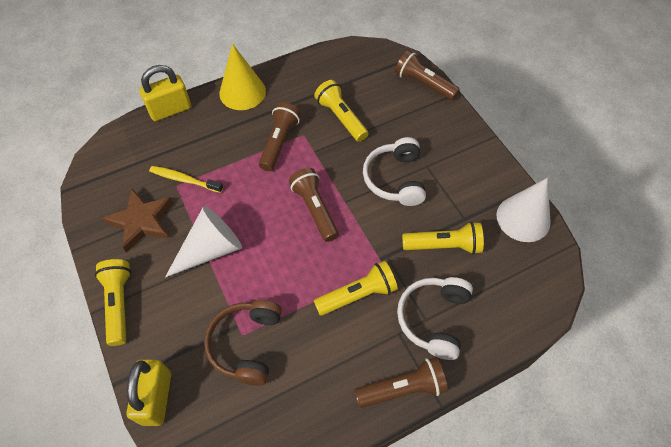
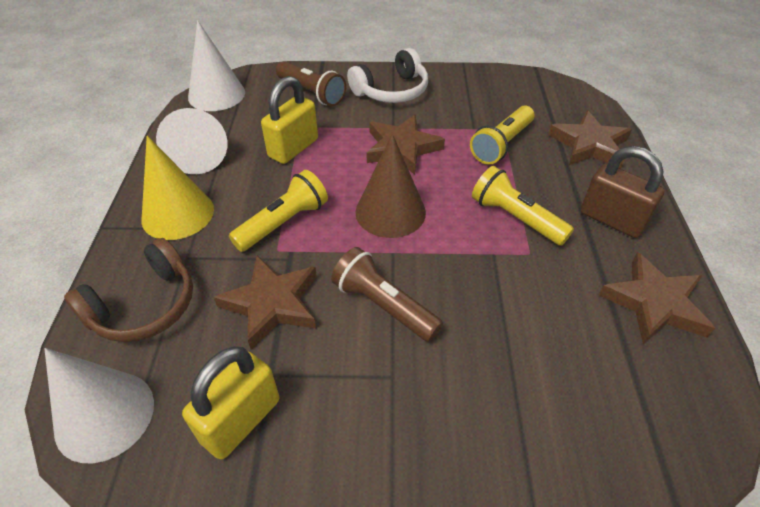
brown cone: none = 0 -> [355,134,426,238] = 1
brown flashlight: [259,102,301,171] [289,168,339,242] [354,357,448,408] [395,50,460,100] = 4 -> [276,61,346,106] [331,247,443,342] = 2
brown padlock: none = 0 -> [581,146,665,238] = 1
brown star: [102,189,173,253] = 1 -> [214,256,317,350] [367,115,445,175] [548,111,632,169] [599,252,715,344] = 4
white cone: [165,206,242,278] [497,178,551,242] = 2 -> [44,348,154,463] [156,108,227,174] [188,20,245,111] = 3
white headphones: [363,137,426,206] [397,277,473,360] = 2 -> [347,48,428,103] = 1
yellow flashlight: [95,259,131,346] [314,80,368,142] [314,261,398,316] [402,222,484,254] = 4 -> [229,170,328,252] [470,106,534,165] [472,166,574,246] = 3
yellow toothbrush: [149,166,223,193] = 1 -> none = 0

